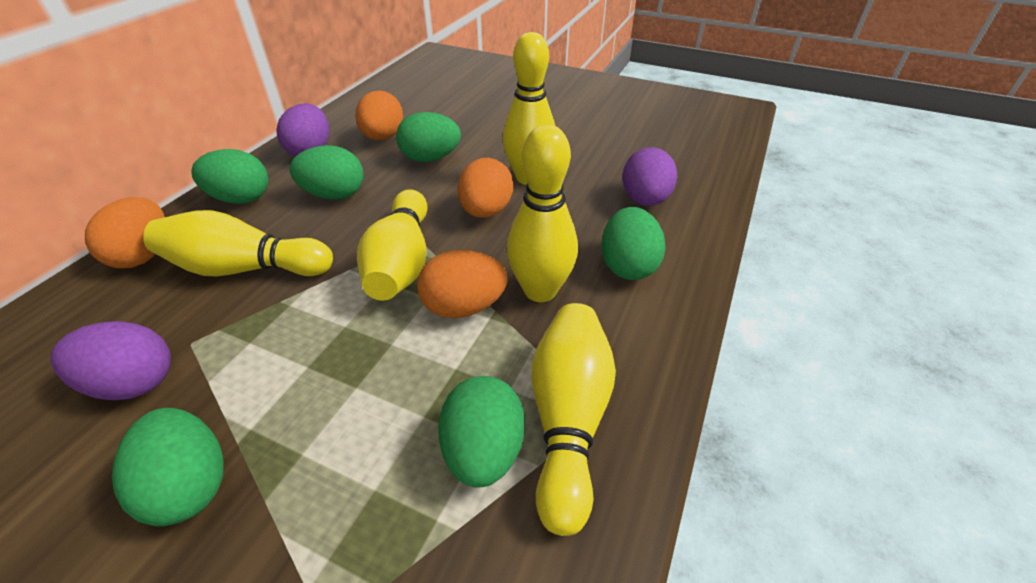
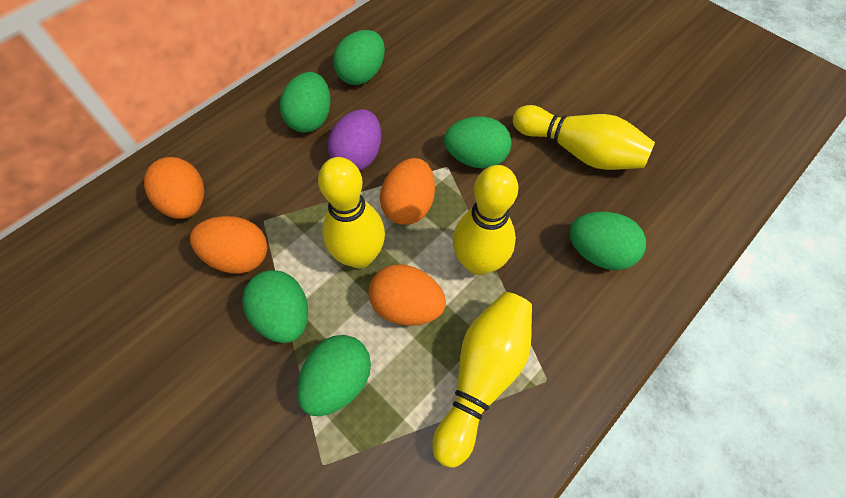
purple egg: [51,321,171,400] [276,104,329,157] [623,147,677,206] = 3 -> [328,109,381,171] = 1
yellow bowling pin: [143,210,333,277] [357,190,427,301] [502,32,555,185] [507,124,578,302] [531,303,616,536] = 5 -> [318,157,385,269] [432,292,532,468] [453,165,518,275] [513,105,655,170] = 4

